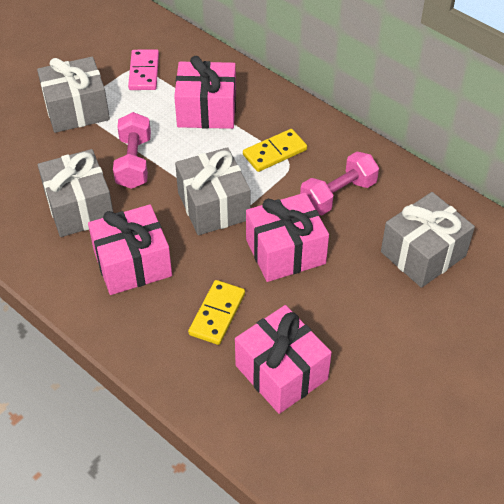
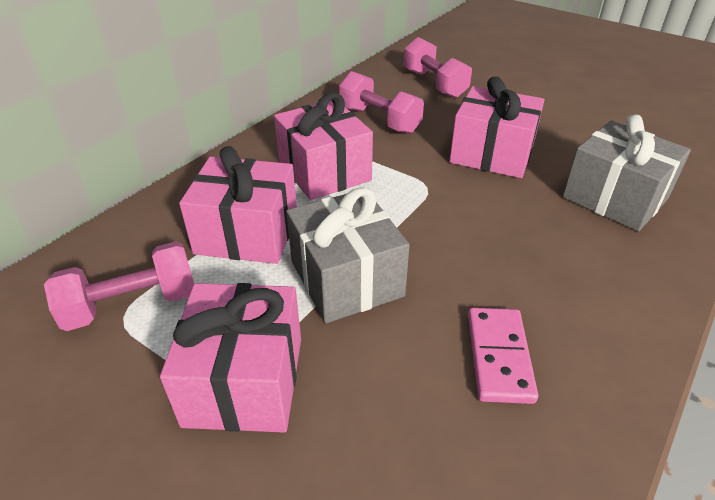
grey gift: [37,57,110,133] [38,149,113,237] [175,147,251,235] [381,192,475,288] = 4 -> [286,187,410,323] [562,114,691,232] = 2
pink dumbbell: [113,112,151,189] [300,152,379,215] = 2 -> [44,242,194,331] [339,71,424,134] [403,37,472,98] = 3
yellow domino: [188,280,245,345] [243,129,307,172] = 2 -> none = 0

